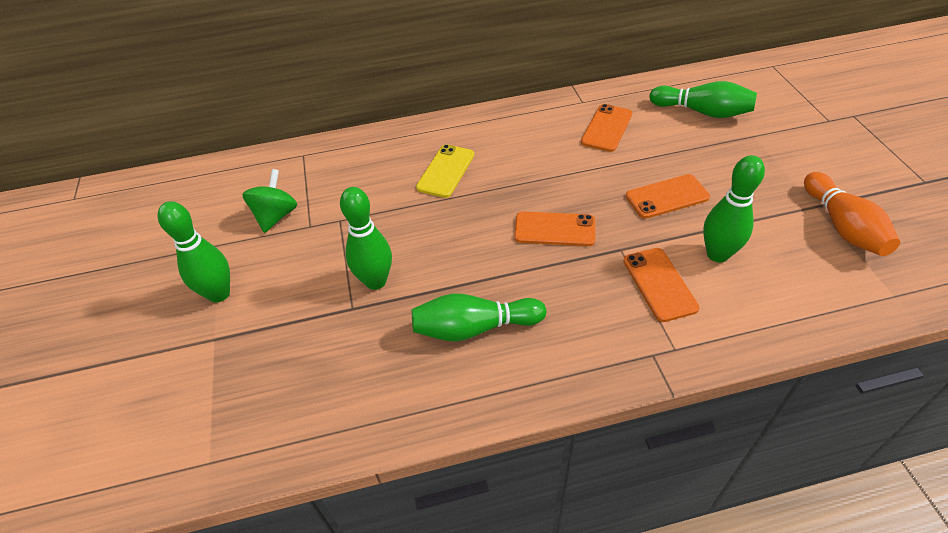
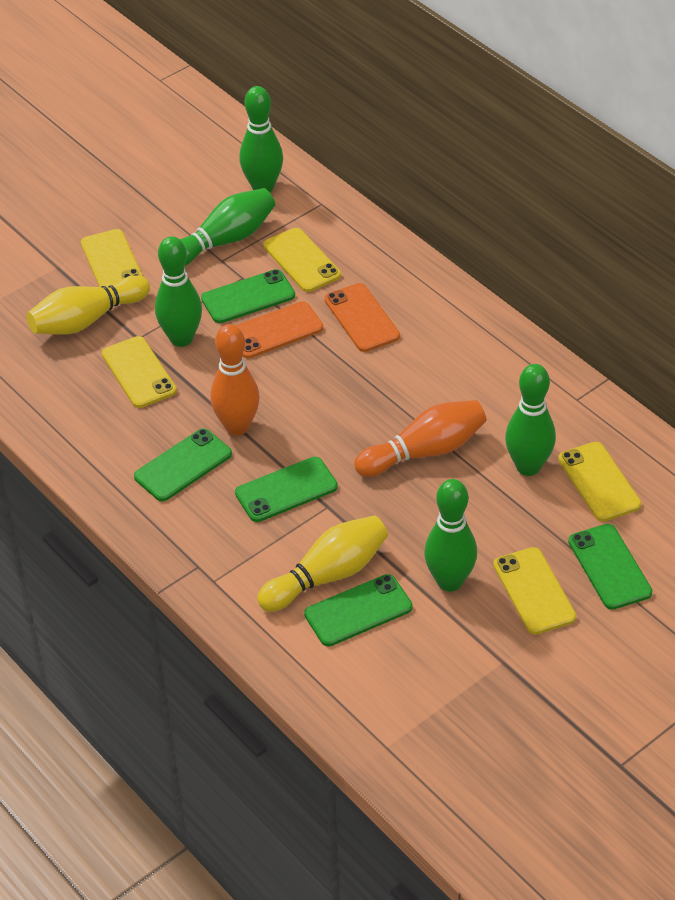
green phone: none = 0 -> [134,428,232,501] [201,269,295,323] [235,457,338,522] [304,574,413,646] [568,524,653,610] = 5
green spinning top: [242,169,297,233] = 1 -> none = 0
orange bowling pin: [804,172,900,256] = 1 -> [210,324,260,435] [354,400,486,477] = 2
orange phone: [514,211,596,246] [581,104,632,152] [623,248,699,322] [626,174,710,219] = 4 -> [235,301,323,358] [324,283,400,352] = 2
yellow bowling pin: none = 0 -> [27,275,150,335] [257,515,388,612] = 2
yellow phone: [416,144,474,198] = 1 -> [81,229,143,287] [102,336,177,408] [263,228,341,292] [493,547,576,635] [558,442,642,522] = 5

